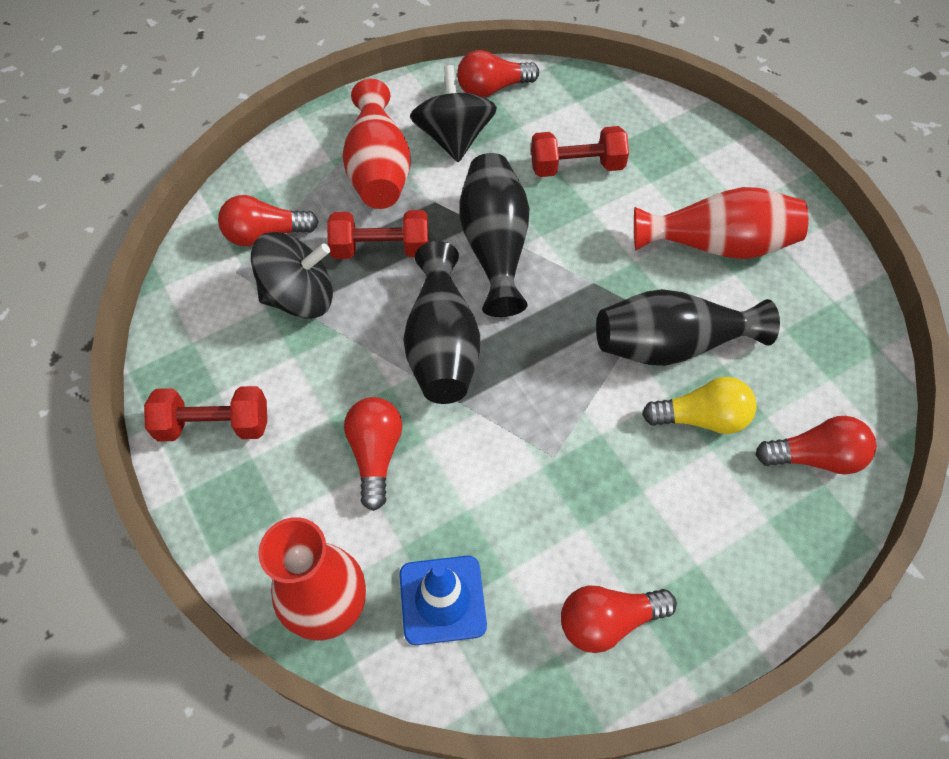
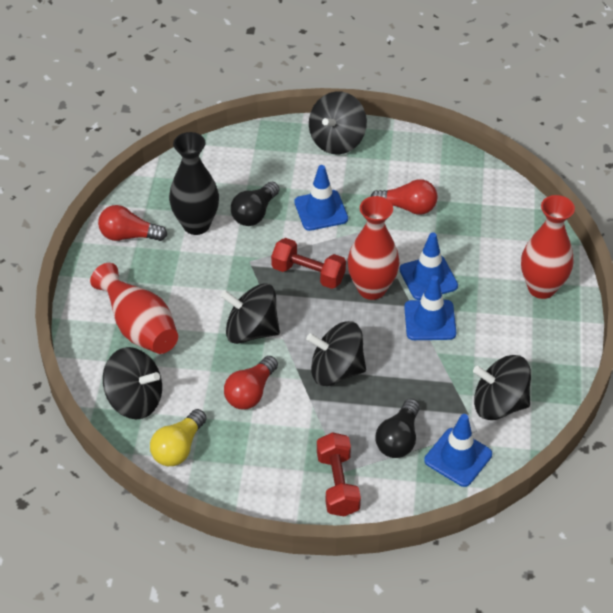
black light bulb: none = 0 -> [231,182,279,226] [376,399,420,458] = 2
black spinning top: [251,232,333,319] [410,65,497,162] = 2 -> [103,347,162,419] [221,283,280,344] [306,321,366,386] [309,91,367,155] [473,355,531,420] = 5
black vase: [403,241,480,404] [459,153,529,317] [596,289,780,366] = 3 -> [169,132,219,235] = 1
blue traffic cone: [399,556,487,645] = 1 -> [294,165,348,231] [399,232,458,300] [404,275,456,340] [424,414,492,487] = 4
red dumbbell: [144,386,267,441] [327,210,429,259] [531,126,629,177] = 3 -> [271,238,346,289] [317,432,361,517] = 2
red light bulb: [218,195,319,246] [344,397,402,511] [457,50,539,98] [561,585,677,653] [755,416,876,475] = 5 -> [98,205,167,241] [224,356,278,409] [370,179,437,215] = 3

